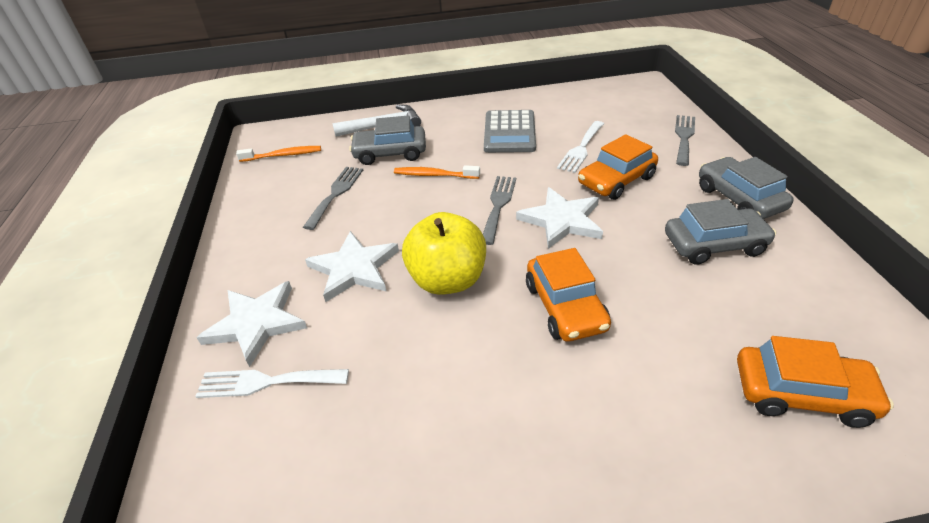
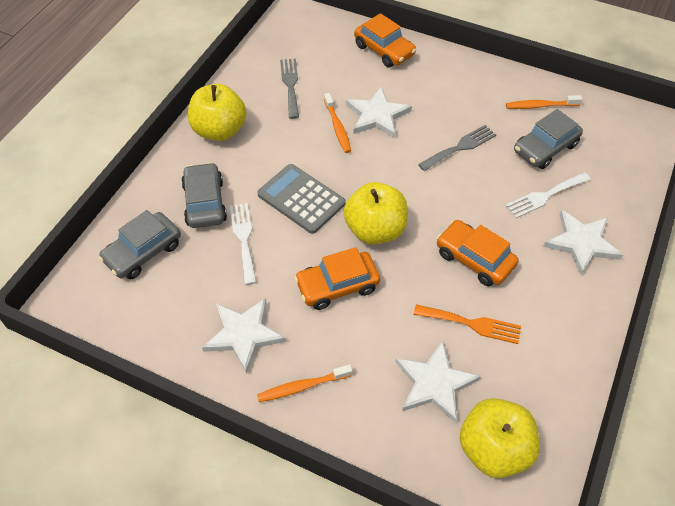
grey fork: [303,167,363,230] [483,176,516,245] [675,115,695,166] = 3 -> [280,59,299,119] [418,125,496,171] = 2
orange fork: none = 0 -> [413,304,521,344] = 1
orange toothbrush: [236,146,321,162] [394,165,480,179] = 2 -> [257,364,352,402] [324,93,351,153] [506,95,582,109] = 3
white hammer: [332,105,421,137] = 1 -> none = 0
white star: [197,281,307,367] [305,231,399,302] [516,187,603,249] = 3 -> [202,298,286,374] [346,87,412,138] [395,341,481,423] [543,210,623,275] = 4
yellow apple: [402,212,486,295] = 1 -> [188,84,247,141] [344,182,408,245] [460,398,540,478] = 3

